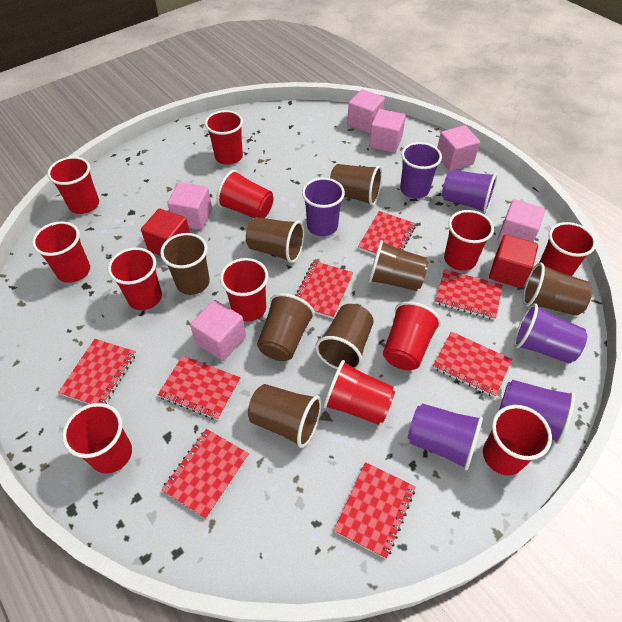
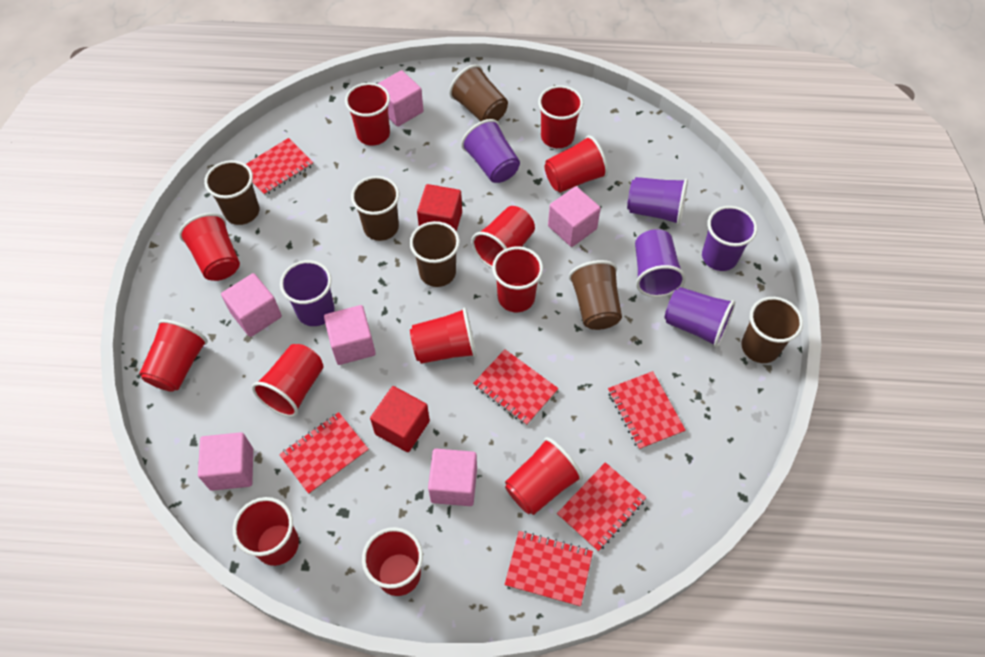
brown cup: [160,233,210,295] [246,217,305,263] [248,384,322,448] [257,293,315,361] [315,304,374,369] [330,164,382,206] [368,240,429,291] [523,262,592,316] = 8 -> [204,160,259,225] [351,176,399,241] [410,221,460,287] [449,64,508,121] [569,260,622,330] [741,297,803,363] = 6
red notebook: [58,339,136,404] [158,356,241,420] [161,429,249,519] [295,261,353,319] [334,462,416,559] [358,211,416,255] [433,331,512,397] [435,269,503,320] = 8 -> [246,138,314,196] [279,412,369,494] [473,349,559,425] [505,531,593,607] [557,462,646,552] [608,371,686,450] = 6

